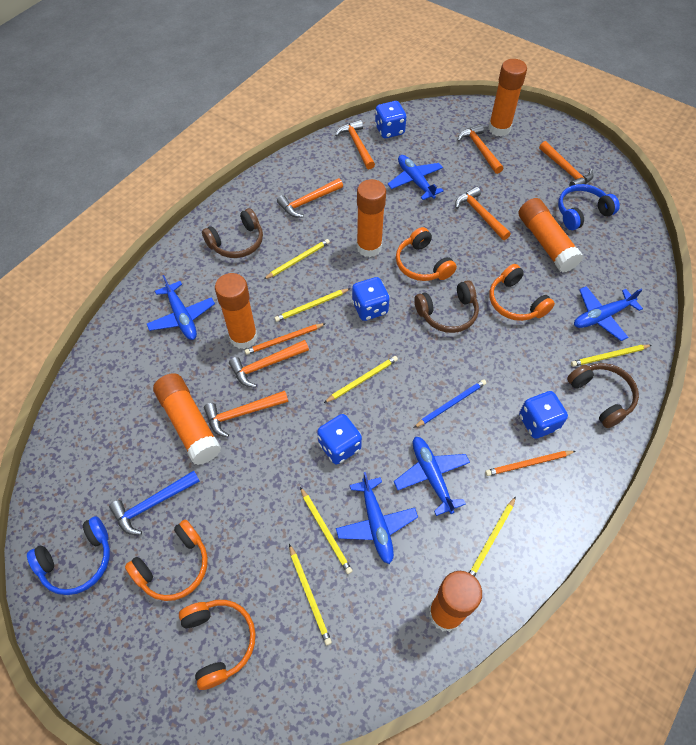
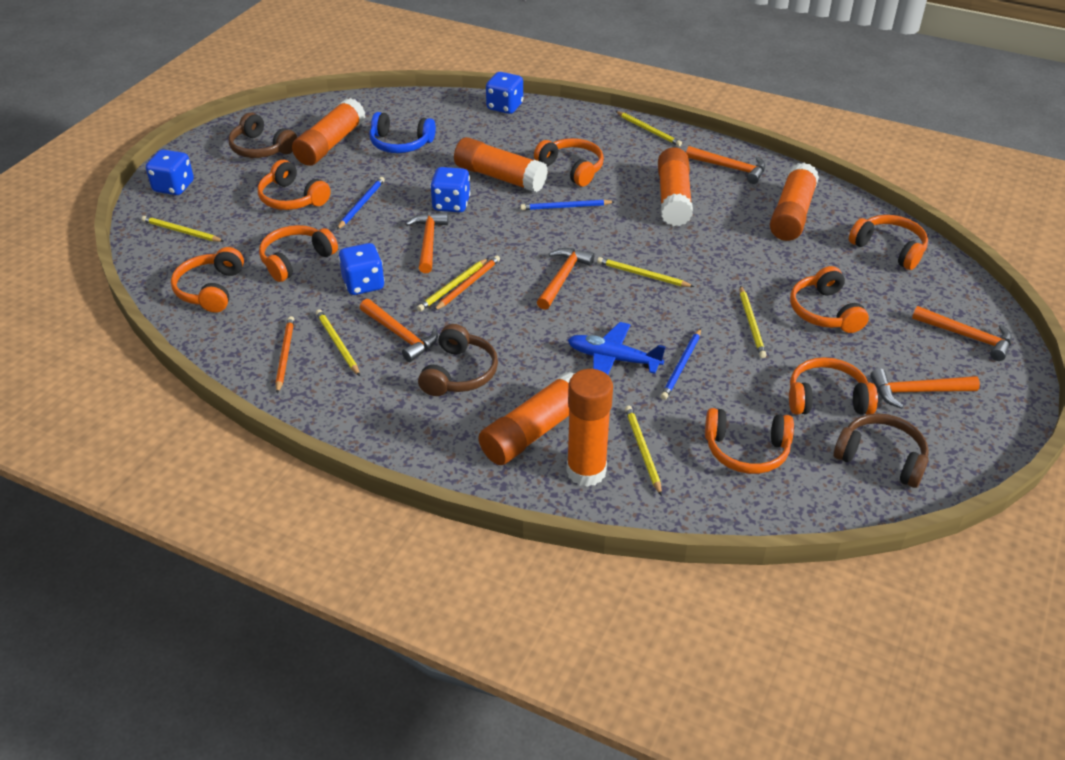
blue hammer: [109,471,200,535] = 1 -> none = 0
blue headphones: [27,516,110,595] [558,184,620,230] = 2 -> [370,112,436,153] = 1
blue pencil: [414,379,486,428] = 1 -> [337,177,385,230] [520,199,615,210] [661,328,701,400] = 3
blue plane: [147,275,215,340] [336,472,418,564] [388,155,444,200] [394,437,470,516] [574,286,643,341] = 5 -> [568,322,666,375] = 1
orange hammer: [204,391,288,438] [229,340,309,388] [277,178,343,218] [335,120,375,169] [455,187,511,240] [458,124,503,174] [539,141,593,186] = 7 -> [360,299,438,362] [406,212,448,273] [537,248,594,310] [686,146,765,184] [870,368,980,409] [912,306,1012,361] = 6
orange headphones: [125,519,208,601] [179,600,256,690] [396,227,457,281] [489,264,555,321] = 4 -> [171,247,244,313] [258,160,331,210] [259,225,338,282] [534,138,604,186] [705,408,794,474] [789,357,878,415] [790,266,869,333] [849,215,928,270] = 8

